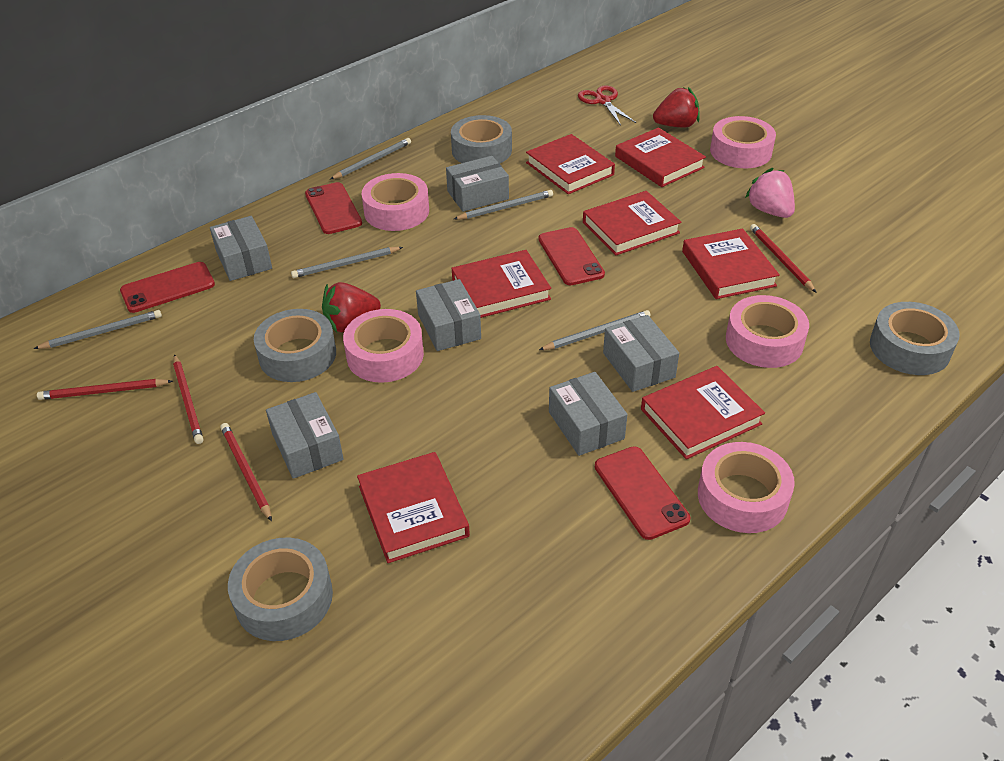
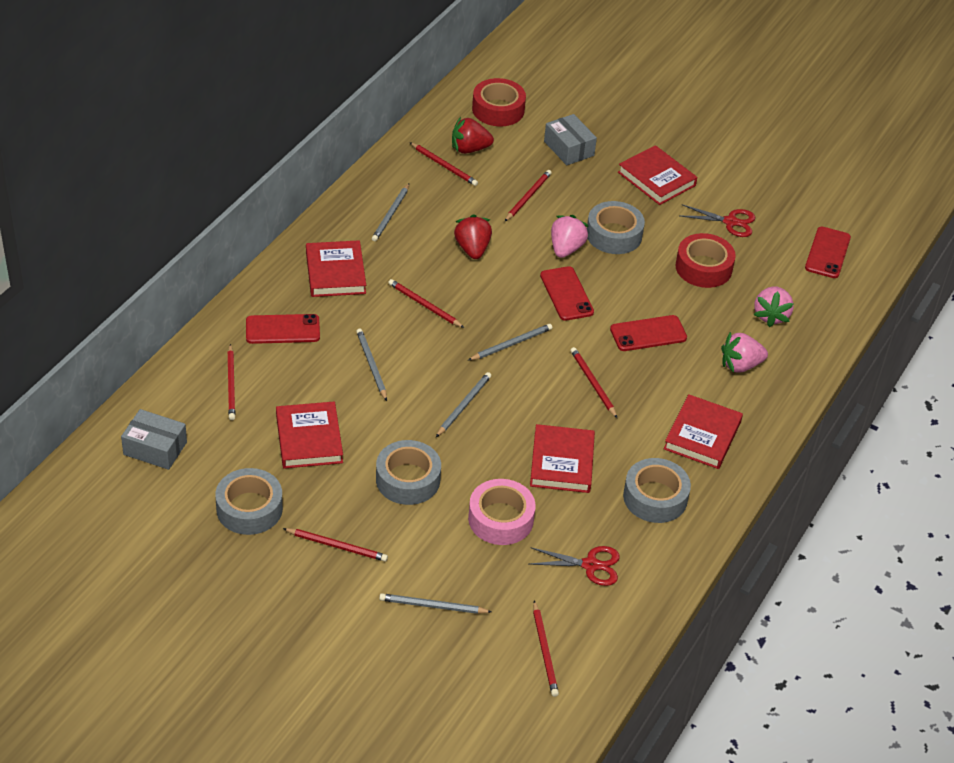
grey box: [210,216,272,281] [266,392,344,479] [416,279,481,351] [446,156,509,212] [549,372,628,456] [603,315,679,392] = 6 -> [121,409,187,470] [544,114,597,165] = 2
pink strawberry: [745,168,795,218] = 1 -> [551,215,589,258] [721,332,768,373] [754,286,794,327] = 3
pink tape: [343,309,424,383] [361,173,429,231] [698,442,795,533] [710,116,776,168] [726,295,809,368] = 5 -> [468,479,536,545] = 1
red book: [357,452,470,563] [451,250,551,318] [526,134,615,194] [583,191,681,256] [615,127,706,187] [641,366,765,459] [682,228,780,299] = 7 -> [276,402,343,469] [306,240,366,297] [530,424,595,493] [618,145,697,205] [664,394,743,469] = 5
red pencil: [37,379,173,400] [173,354,203,444] [220,423,272,522] [750,224,817,293] = 4 -> [227,344,235,420] [283,528,388,561] [388,279,464,328] [409,142,478,186] [505,170,552,221] [533,600,559,697] [570,347,617,418] = 7
red scissors: [578,85,636,126] = 1 -> [529,546,620,586] [680,204,756,237] = 2
red tape: none = 0 -> [472,78,526,126] [675,233,736,288] = 2

